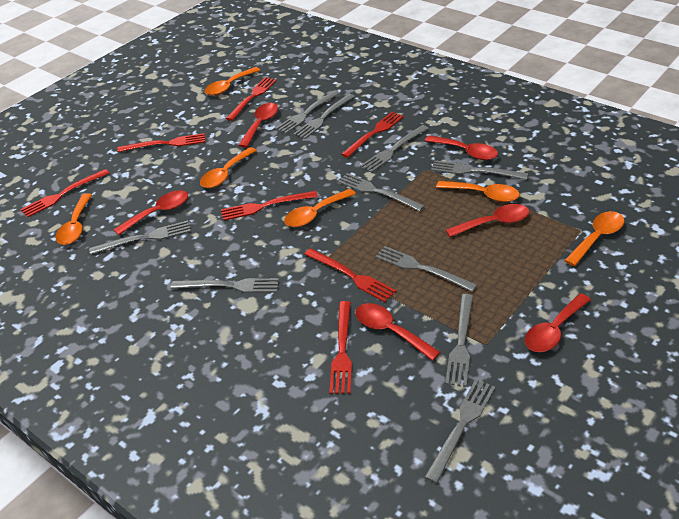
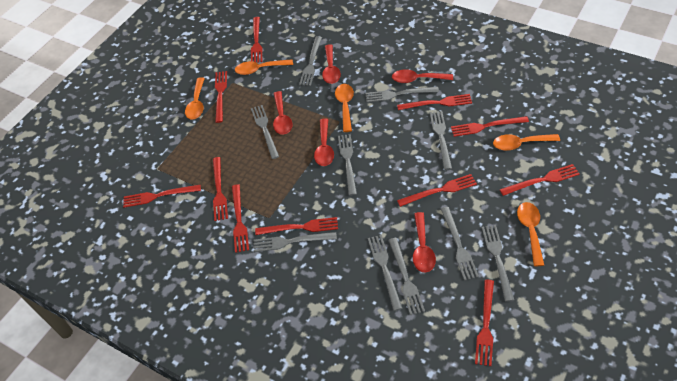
orange spoon: [56,193,92,245] [200,147,257,188] [204,67,260,96] [284,189,356,227] [436,181,520,202] [564,211,625,266] = 6 -> [185,77,205,120] [235,59,293,75] [335,84,354,132] [493,134,560,151] [517,202,544,266] = 5
red fork: [21,169,109,217] [118,133,205,152] [221,191,318,221] [226,77,277,121] [304,248,396,302] [329,301,352,394] [341,112,404,158] = 7 -> [123,184,201,208] [213,157,228,221] [215,71,227,123] [232,184,249,253] [251,17,262,63] [255,217,338,235] [397,94,472,110] [397,174,477,207] [451,116,529,137] [475,280,494,366] [500,164,580,196] = 11
red spoon: [113,190,188,235] [238,103,278,148] [355,303,440,361] [425,135,498,160] [446,204,529,237] [525,293,591,352] = 6 -> [273,91,292,135] [314,118,334,166] [322,44,341,84] [392,69,453,83] [413,212,436,273] = 5

